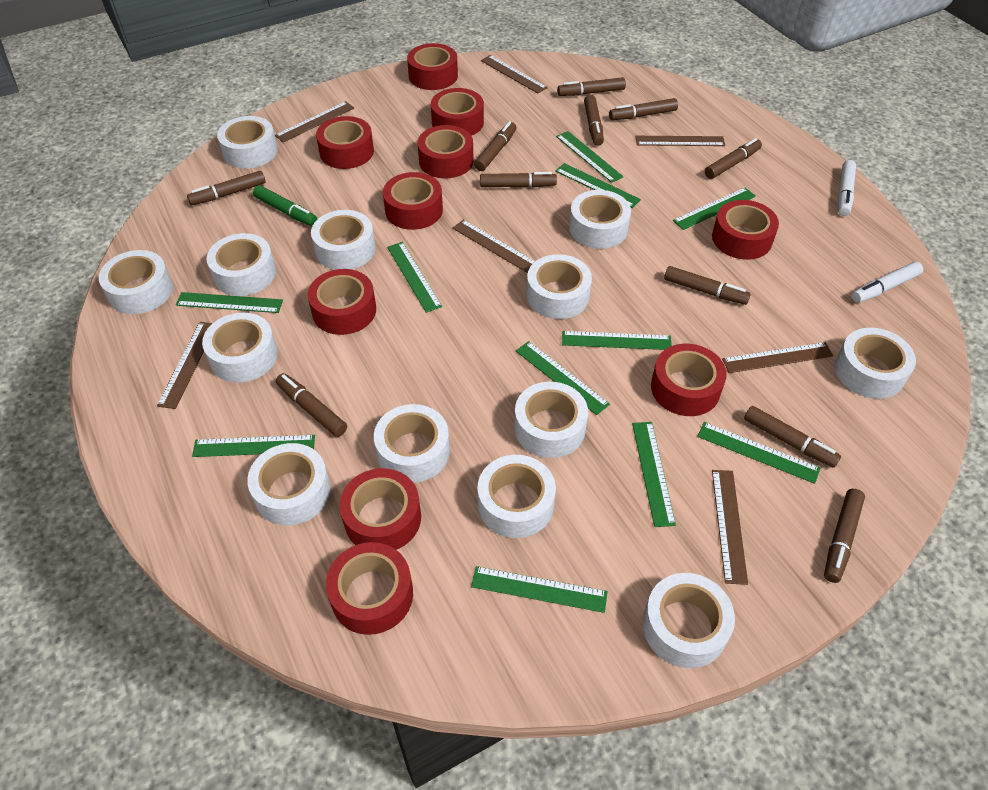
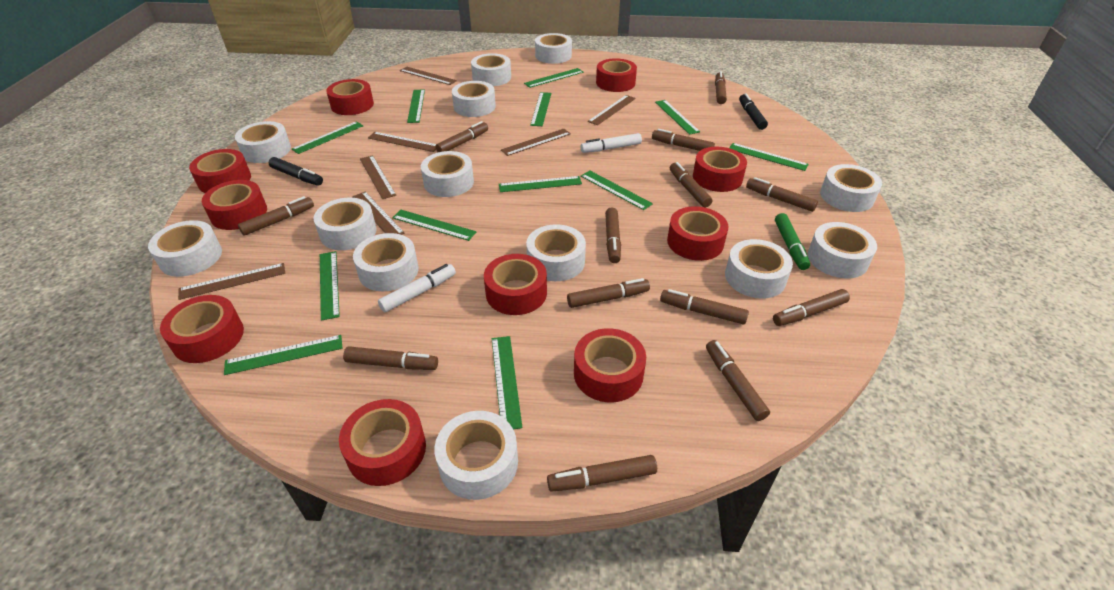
black marker: none = 0 -> [269,157,323,186] [739,93,768,130] = 2
brown marker: [187,171,266,205] [276,373,347,437] [474,121,517,171] [480,172,557,187] [557,77,626,96] [584,95,604,146] [609,98,678,120] [664,266,751,305] [705,138,762,179] [744,406,841,468] [824,489,865,583] = 11 -> [238,196,314,236] [343,346,438,370] [435,121,488,152] [547,455,657,492] [567,278,650,308] [605,208,621,263] [652,129,715,151] [660,289,749,325] [670,162,712,207] [706,340,770,421] [715,71,727,104] [746,177,818,212] [773,289,850,326] = 13
green ruler: [176,292,283,313] [192,435,315,457] [387,242,442,313] [471,566,608,613] [516,341,610,415] [555,163,641,208] [556,131,624,183] [562,331,672,350] [632,422,676,527] [673,188,756,230] [697,422,820,484] = 11 -> [224,335,342,375] [292,121,363,154] [320,251,340,321] [392,210,477,241] [407,89,425,123] [492,336,523,429] [499,176,582,192] [524,68,584,88] [530,92,551,126] [581,171,653,210] [655,100,700,135] [729,143,809,171] = 12

